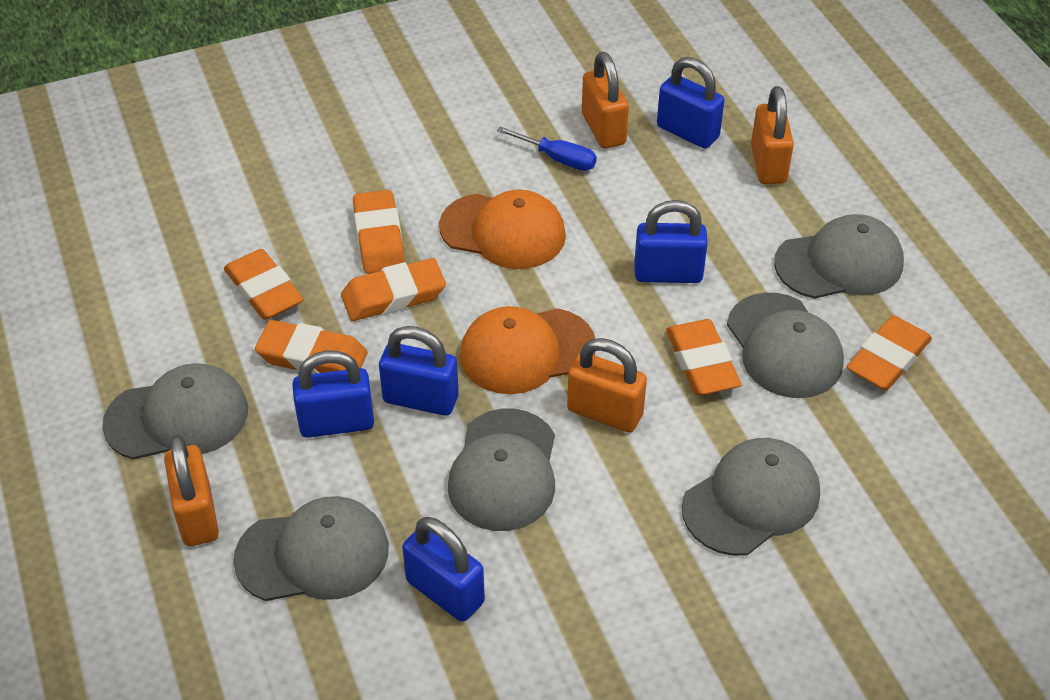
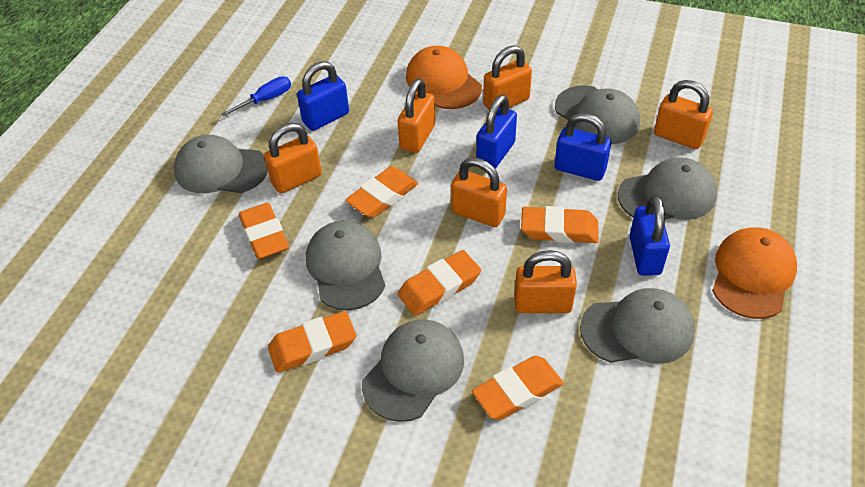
blue padlock: [292,351,374,438] [379,326,459,416] [402,517,485,622] [634,200,708,283] [657,57,724,149] = 5 -> [297,61,349,131] [476,95,517,169] [555,113,611,181] [629,195,670,276] = 4
orange padlock: [164,435,219,546] [567,338,647,433] [582,52,629,149] [751,86,794,184] = 4 -> [264,123,322,193] [397,78,435,153] [451,157,507,227] [483,45,532,110] [514,250,577,313] [654,80,713,149] = 6

